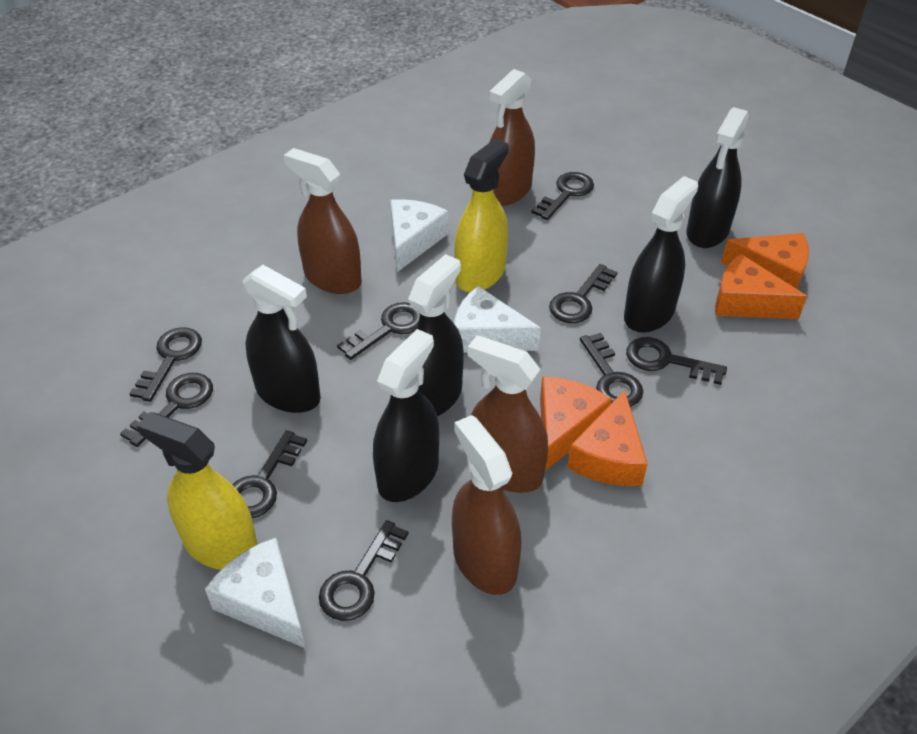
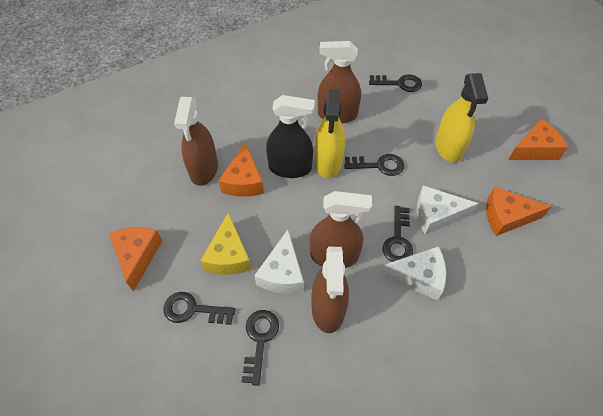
black key: [120,373,213,447] [129,327,202,402] [232,430,307,518] [319,520,408,621] [337,302,420,360] [531,172,594,220] [549,264,618,323] [580,333,643,407] [626,337,727,385] = 9 -> [163,292,236,325] [242,310,279,386] [344,154,404,176] [369,74,422,92] [383,206,413,262] = 5
black spray bottle: [243,265,321,413] [373,329,439,502] [408,254,464,416] [624,176,698,333] [686,107,749,248] = 5 -> [266,95,315,178] = 1
yellow cheese: none = 0 -> [200,213,251,275] = 1

